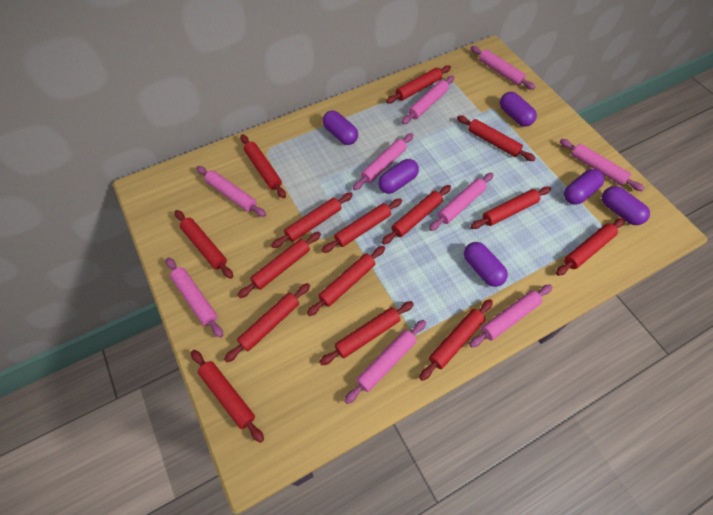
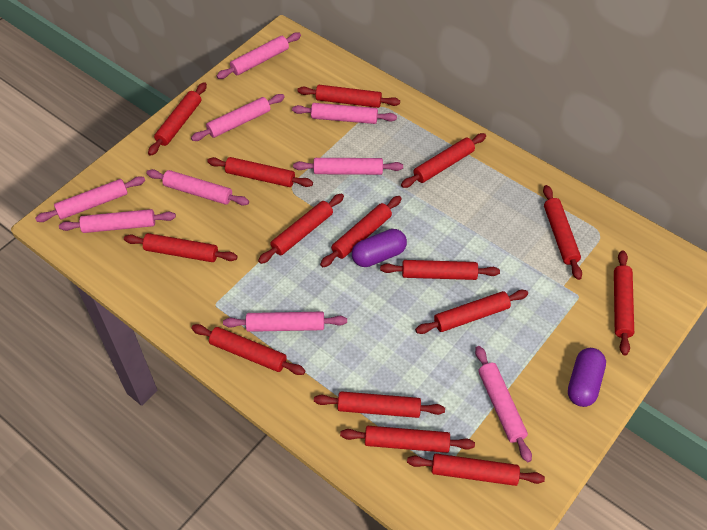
purple capsule: [322,110,358,145] [378,159,419,194] [464,242,508,287] [500,92,537,127] [564,169,604,205] [602,186,650,225] = 6 -> [352,229,407,267] [568,348,606,407] = 2

